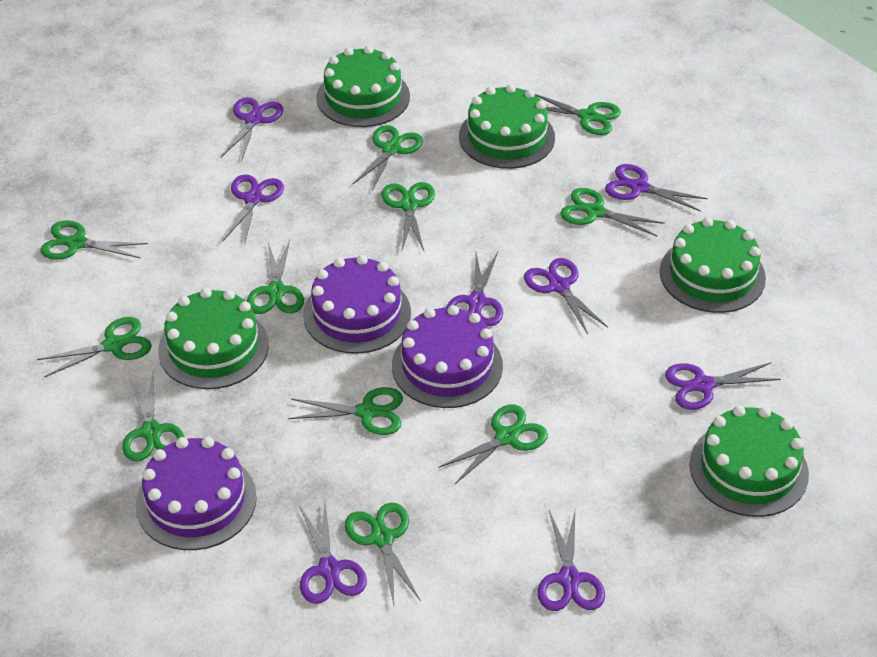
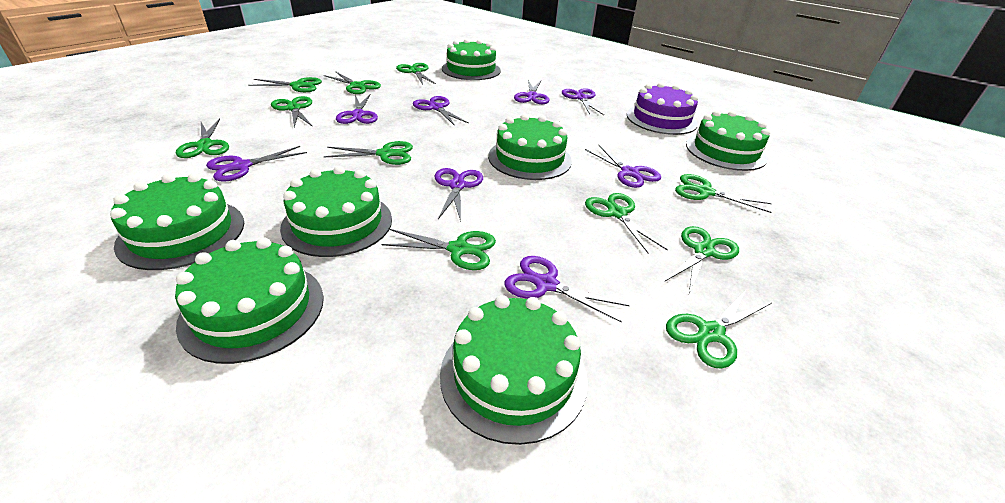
green cake: [158,288,269,389] [316,46,410,127] [459,84,555,169] [660,217,766,313] [690,406,809,517] = 5 -> [110,173,244,270] [175,237,324,364] [280,166,392,257] [440,295,588,445] [442,39,501,80] [488,114,572,180] [686,110,770,171] = 7
purple cake: [136,437,257,550] [303,255,411,354] [392,305,503,408] = 3 -> [627,82,698,135] = 1

